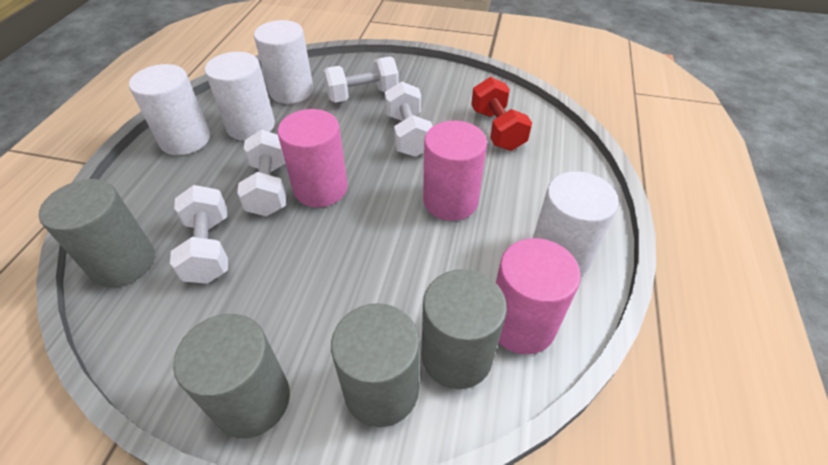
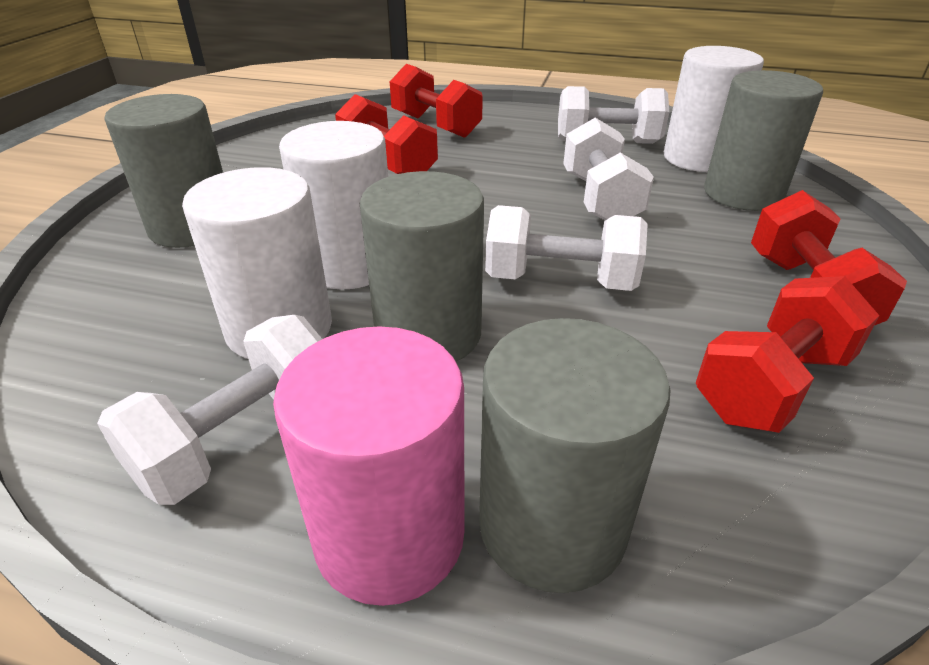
pink cylinder: [277,109,348,207] [423,121,487,221] [496,238,581,354] = 3 -> [273,326,464,606] = 1
red dumbbell: [471,77,532,151] = 1 -> [335,94,438,174] [390,64,483,138] [696,276,879,433] [751,190,907,325] = 4
white cylinder: [129,64,210,155] [205,52,275,141] [254,20,313,104] [533,172,619,275] = 4 -> [182,167,332,359] [279,121,388,290] [664,46,764,172] = 3

